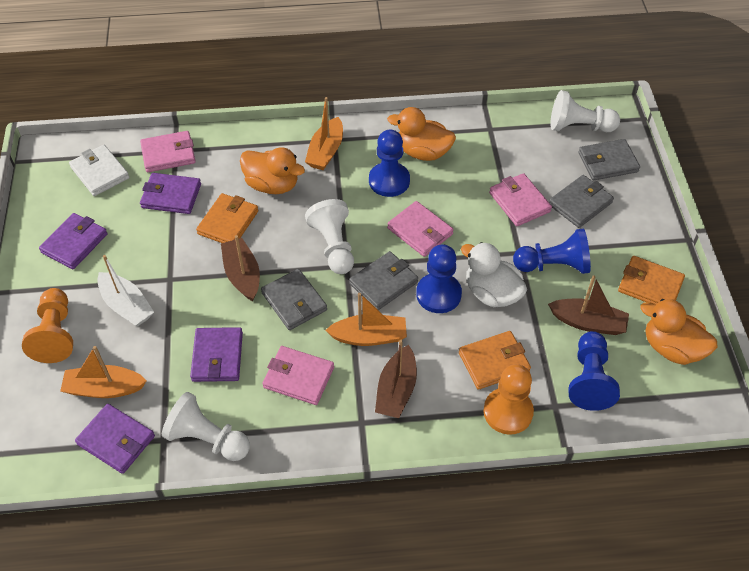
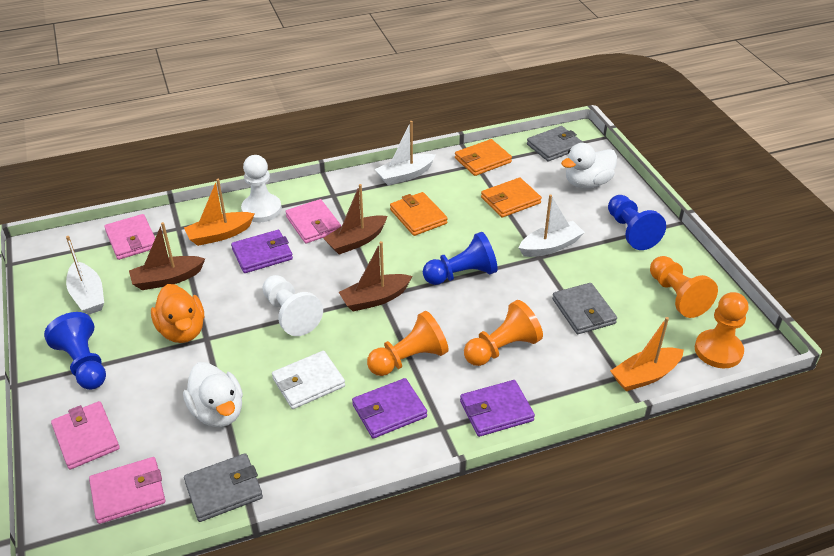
blue pawn: [369,129,410,197] [416,244,462,313] [513,228,591,274] [569,331,620,411] = 4 -> [44,312,106,390] [423,232,498,285] [608,195,666,250] = 3
grey wallet: [261,269,327,330] [349,251,418,310] [549,175,614,228] [579,139,640,180] = 4 -> [184,453,263,522] [527,126,583,161] [552,283,617,334] = 3
orange boat: [60,346,147,398] [305,97,343,170] [325,293,407,346] = 3 -> [184,179,255,246] [610,317,684,391] = 2
orange duck: [240,147,305,194] [387,107,456,161] [640,299,717,365] = 3 -> [151,284,204,343] = 1
orange pawn: [22,288,73,363] [484,364,534,435] = 2 -> [367,311,449,376] [464,300,543,366] [650,256,718,318] [695,292,748,368] = 4
purple wallet: [39,213,107,269] [75,404,155,474] [140,173,201,214] [190,327,243,382] = 4 -> [231,230,293,273] [352,378,427,439] [460,380,535,437] = 3
white boat: [97,255,154,327] = 1 -> [66,236,104,315] [375,121,435,186] [519,195,585,257] = 3
white duck: [461,242,527,307] = 1 -> [183,362,243,427] [561,143,617,188] = 2
white pawn: [162,392,250,461] [305,199,354,274] [550,90,620,132] = 3 -> [241,155,282,222] [263,275,323,336] = 2

